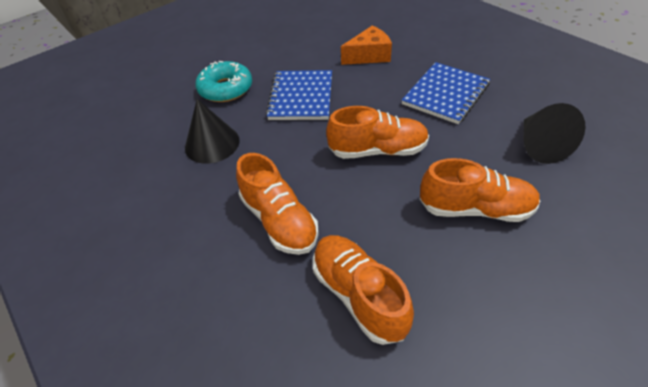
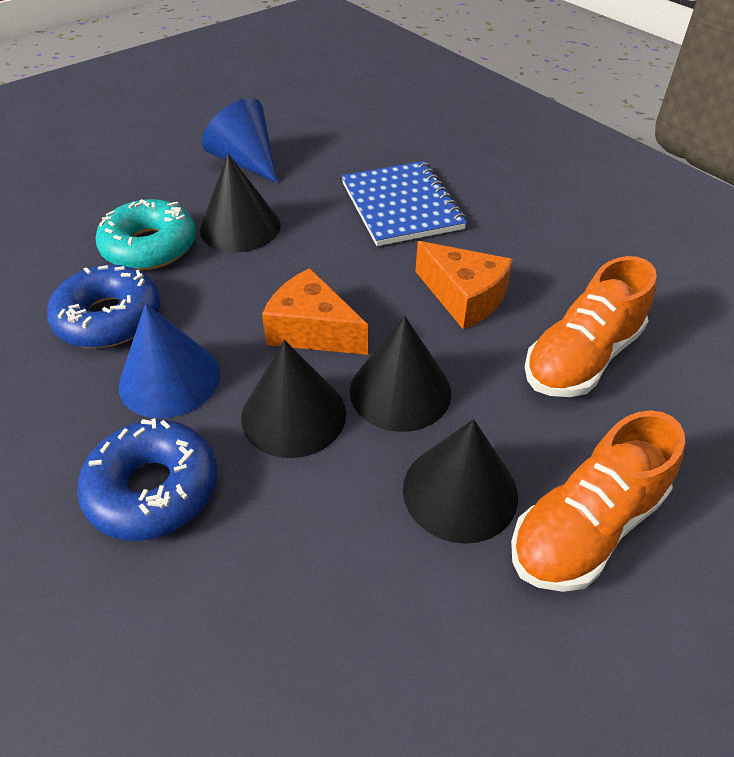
black cone: [185,99,240,164] [524,103,585,164] = 2 -> [200,154,280,252] [241,340,346,458] [350,316,451,432] [403,419,518,544] = 4
blue cone: none = 0 -> [119,303,220,418] [202,98,277,183] = 2
blue donut: none = 0 -> [47,265,161,348] [77,418,217,541] = 2
blue notebook: [266,70,332,120] [402,62,490,124] = 2 -> [341,161,467,246] = 1
orange cheese: [341,25,392,65] = 1 -> [262,268,368,355] [416,241,513,329] = 2
orange shoe: [236,153,319,255] [313,235,414,345] [326,106,429,159] [420,158,540,222] = 4 -> [511,410,685,592] [525,256,657,397] = 2

